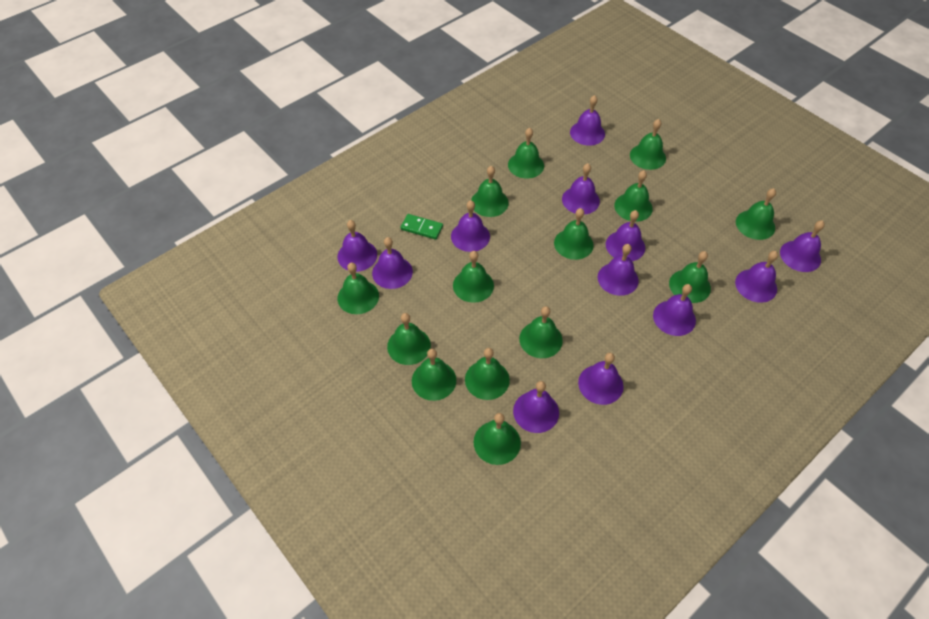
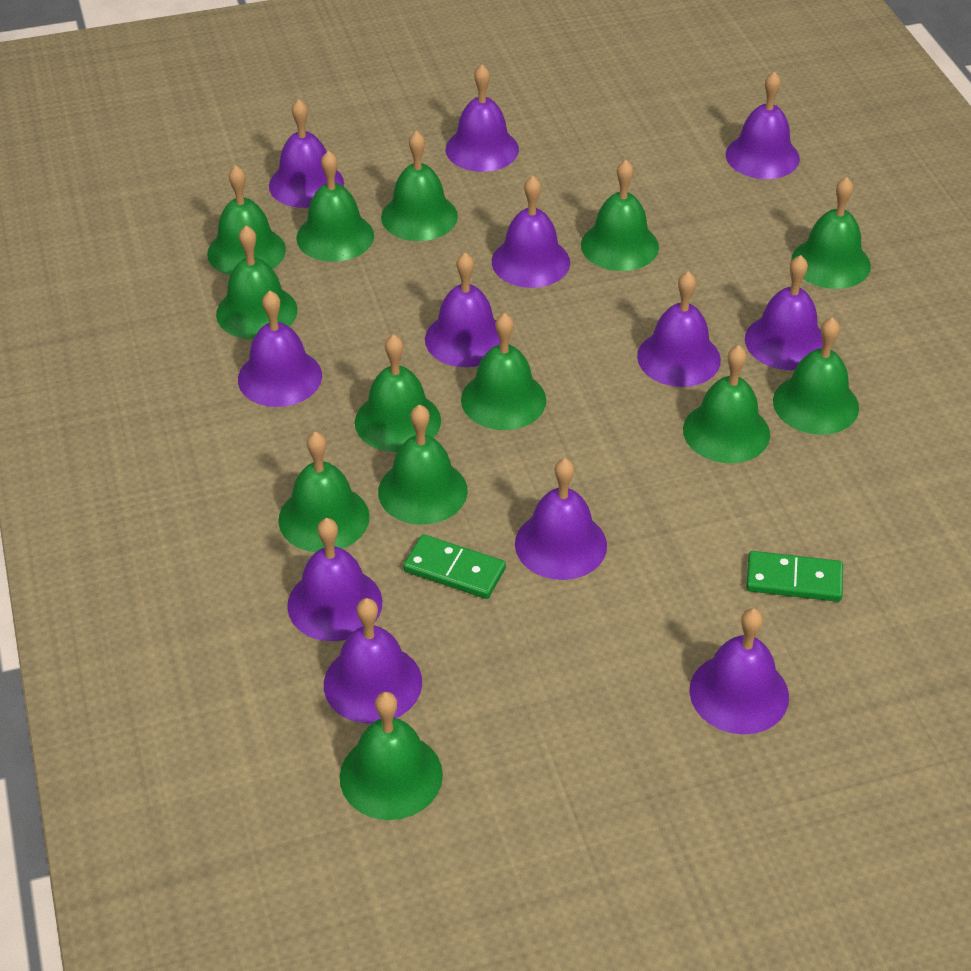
green bell: [338,262,379,314] [387,313,431,365] [412,349,456,401] [453,251,494,303] [465,348,510,400] [471,166,509,217] [474,413,521,465] [508,128,544,179] [519,306,563,358] [554,208,594,260] [614,170,653,222] [630,119,666,170] [669,251,711,303] [736,188,776,240] = 14 -> [207,165,286,275] [216,226,298,339] [278,432,370,552] [296,151,374,262] [339,692,443,820] [355,334,441,452] [378,404,468,525] [381,131,458,241] [461,313,546,430] [581,160,659,271] [683,345,770,463] [773,317,859,435] [791,177,871,289] = 13
green domino: [401,214,443,240] = 1 -> [403,534,506,599] [746,551,843,602] = 2

